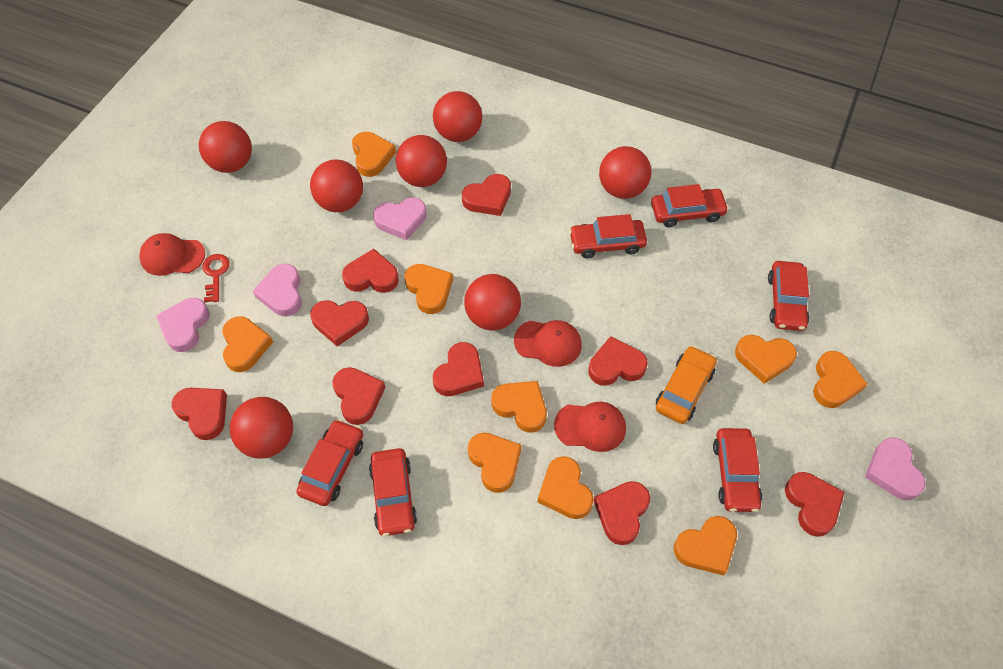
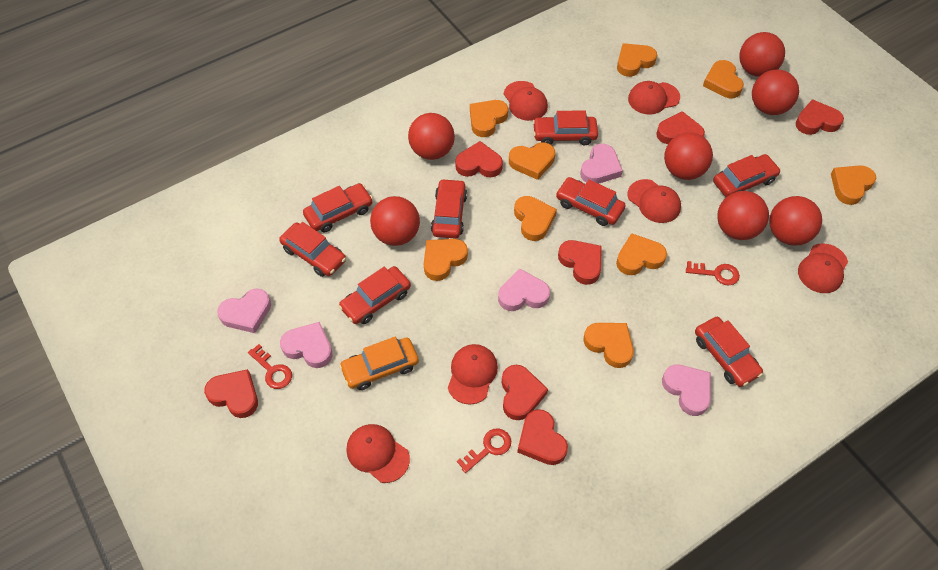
pink heart: [156,298,210,352] [253,264,302,316] [373,197,426,241] [865,437,926,500] = 4 -> [217,289,271,333] [280,322,333,368] [498,268,550,311] [580,144,623,184] [662,364,711,416] = 5
red cap: [139,233,205,276] [514,320,582,367] [554,402,626,452] = 3 -> [346,424,410,483] [448,344,498,405] [504,81,548,121] [627,179,681,223] [628,81,680,115] [798,243,848,293] = 6
red car: [296,419,363,506] [369,448,417,536] [569,214,647,259] [651,184,729,227] [713,428,762,512] [768,261,809,331] = 6 -> [279,222,346,277] [303,183,373,232] [338,266,411,324] [431,179,467,238] [533,110,598,145] [556,177,626,226] [695,317,763,387] [713,154,781,197] = 8
red heart: [172,388,227,440] [310,300,369,346] [332,367,386,425] [342,249,399,293] [433,342,484,396] [462,174,511,216] [588,336,648,386] [594,481,650,545] [785,472,844,537] = 9 -> [204,369,258,418] [455,141,503,177] [502,365,548,420] [517,409,568,465] [558,240,602,285] [656,111,705,144] [795,99,844,135] = 7
red key: [202,254,230,302] = 1 -> [248,344,292,389] [457,429,511,473] [686,261,740,285] = 3

